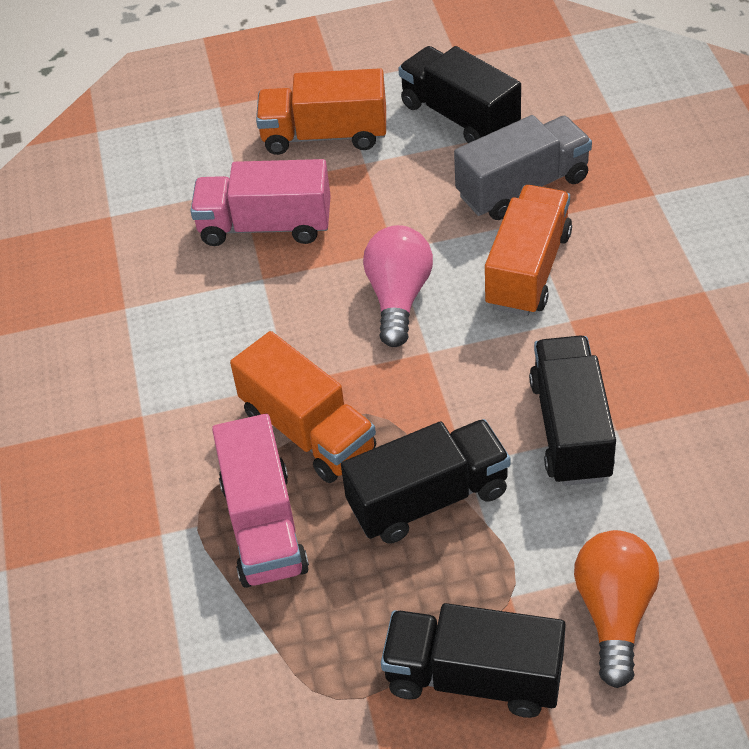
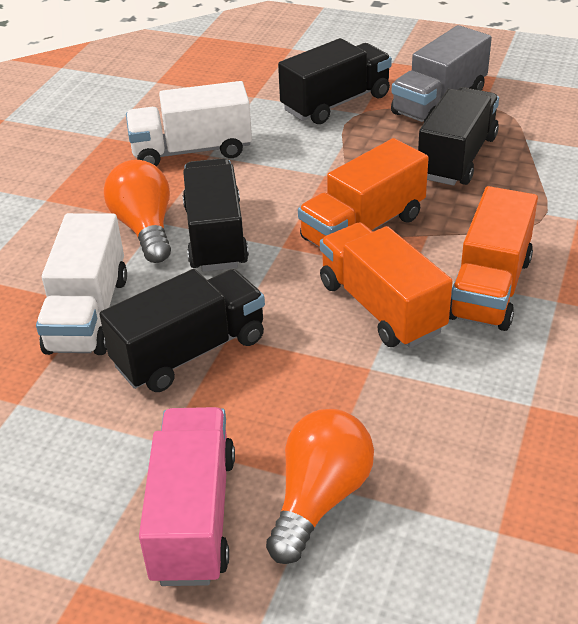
orange light bulb: [574,530,659,688] = 1 -> [104,160,171,263] [266,409,374,564] = 2
pink light bulb: [363,225,433,347] = 1 -> none = 0
pink truck: [190,159,331,246] [212,414,309,588] = 2 -> [139,407,235,586] = 1
white truck: none = 0 -> [36,213,127,355] [126,81,252,166] = 2

